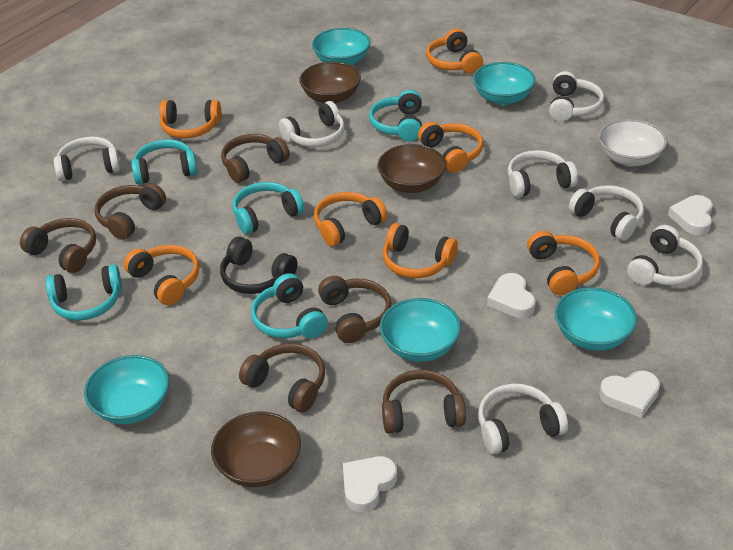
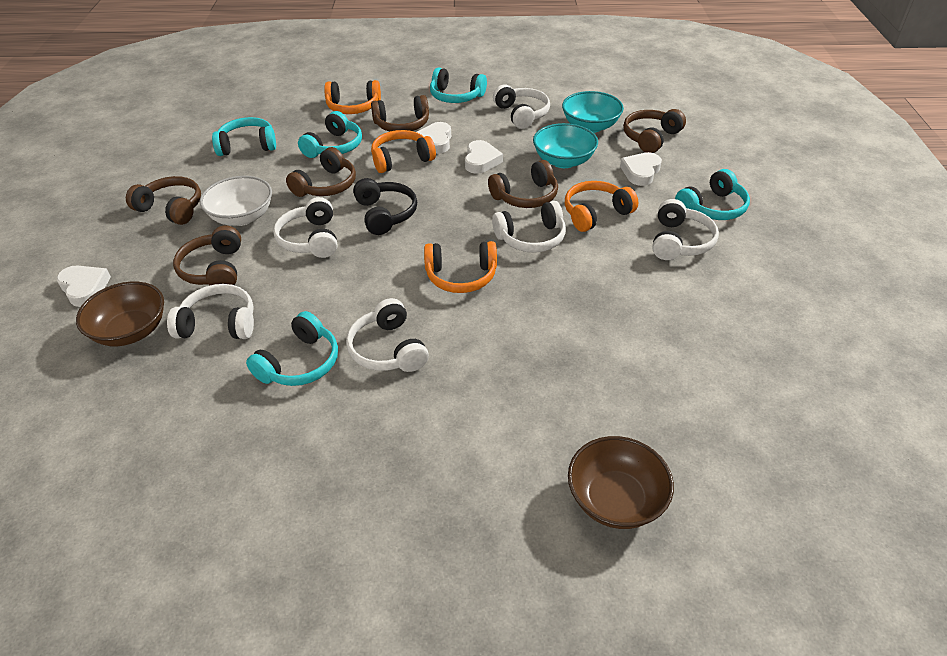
brown bowl: [211,411,301,487] [299,62,361,104] [377,144,446,193] = 3 -> [76,282,164,346] [568,436,674,529] = 2
orange headphones: [124,245,199,305] [159,100,221,138] [314,192,387,246] [383,223,458,278] [418,122,484,173] [426,29,483,74] [527,231,600,296] = 7 -> [324,80,381,114] [371,130,436,173] [424,241,497,293] [565,181,638,232] = 4
turquoise bowl: [84,355,170,424] [312,28,371,65] [380,298,461,362] [473,62,535,105] [555,287,637,351] = 5 -> [533,123,598,168] [562,91,624,133] = 2
white headphones: [54,136,120,181] [279,101,345,147] [478,383,568,454] [508,150,578,197] [549,71,604,122] [569,185,644,241] [627,225,703,286] = 7 -> [167,284,254,339] [273,197,337,258] [346,298,429,372] [492,201,566,253] [493,84,550,129] [652,199,719,260] = 6

